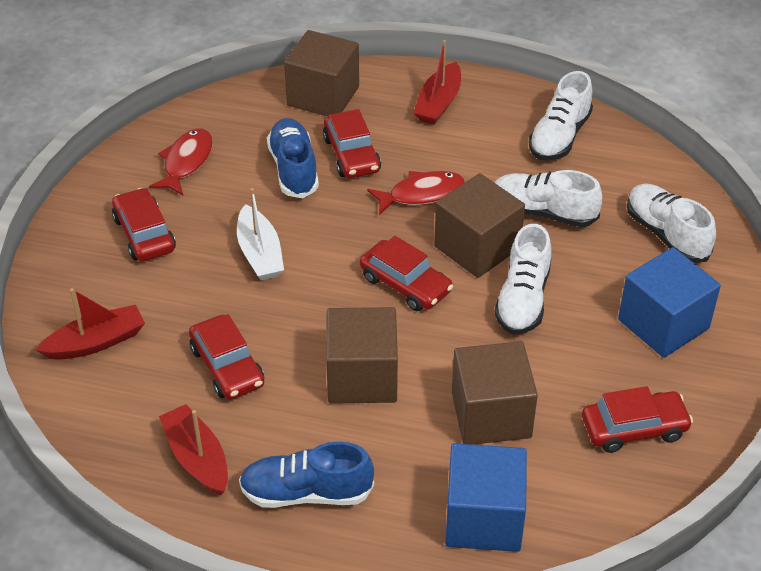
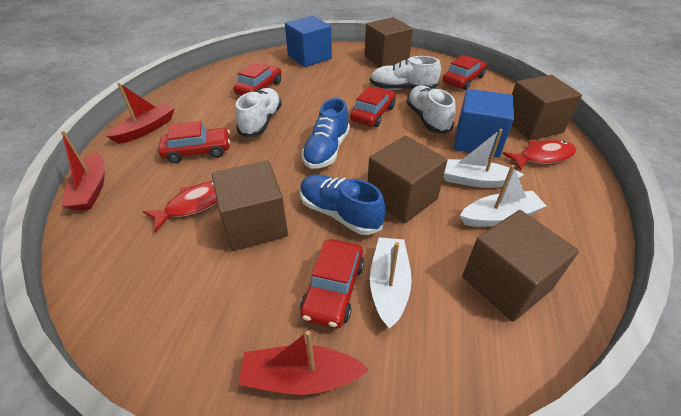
brown cube: [284,30,359,117] [326,307,398,404] [434,173,525,278] [452,341,538,445] = 4 -> [212,161,288,251] [365,17,413,67] [368,135,447,223] [462,210,579,322] [512,75,582,140] = 5
white boat: [237,188,284,280] = 1 -> [370,237,412,329] [443,129,524,188] [460,165,546,227] = 3
white shoe: [494,170,602,227] [495,224,551,335] [529,71,593,161] [627,184,716,263] = 4 -> [235,88,282,138] [370,56,441,90] [406,86,456,134] = 3

